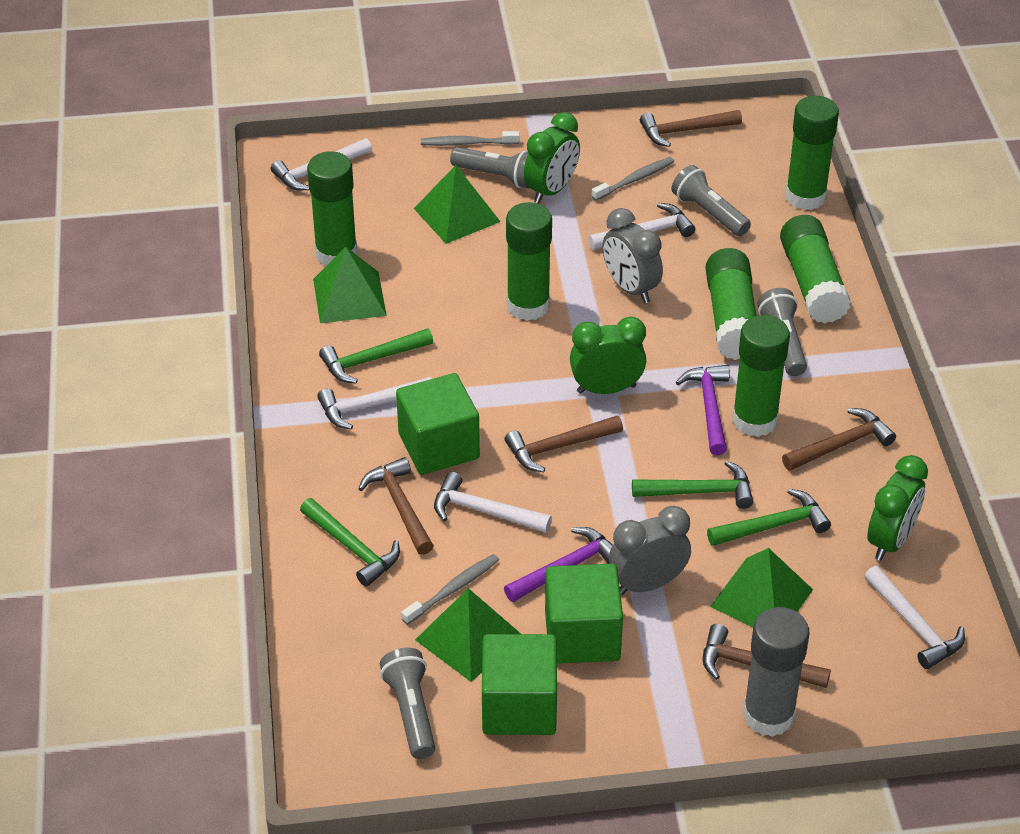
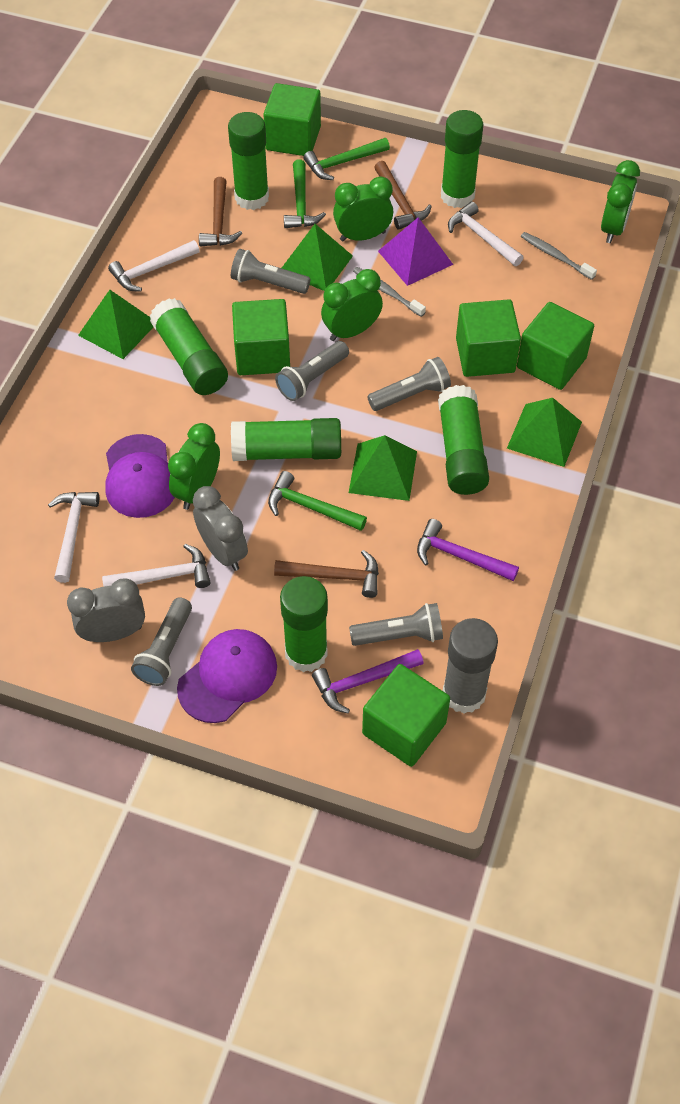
brown hammer: [358,457,434,555] [505,415,623,472] [640,110,742,147] [703,624,831,688] [782,408,896,471] = 5 -> [199,177,242,247] [274,550,379,598] [374,161,432,230] = 3
green clock: [524,112,580,203] [570,316,646,394] [867,455,928,561] = 3 -> [168,423,220,510] [321,269,383,341] [333,176,393,241] [601,160,640,243] = 4
green cube: [396,373,480,475] [482,634,557,735] [545,564,623,664] = 3 -> [232,299,290,375] [263,83,321,156] [362,664,450,767] [456,299,521,377] [517,302,594,390] = 5
green hammer: [300,498,400,587] [319,328,433,384] [632,461,753,509] [707,489,831,546] = 4 -> [268,471,367,531] [284,159,326,228] [303,138,390,180] = 3
grey flashlight: [380,648,435,759] [450,147,530,188] [671,165,751,236] [758,288,807,376] = 4 -> [131,597,192,686] [231,249,311,294] [275,341,349,401] [349,603,443,646] [367,357,451,411] = 5
grey toothbrush: [401,554,499,625] [421,131,520,146] [592,157,674,201] = 3 -> [353,267,426,317] [521,232,597,280] = 2
purple cap: none = 0 -> [105,434,175,518] [177,629,277,723] = 2
purple pyramid: none = 0 -> [378,218,453,286] = 1
white hammer: [271,138,372,190] [317,377,432,430] [434,472,552,533] [588,203,695,250] [864,566,965,669] = 5 -> [48,492,99,583] [102,544,211,588] [108,240,200,291] [448,202,524,266] = 4

